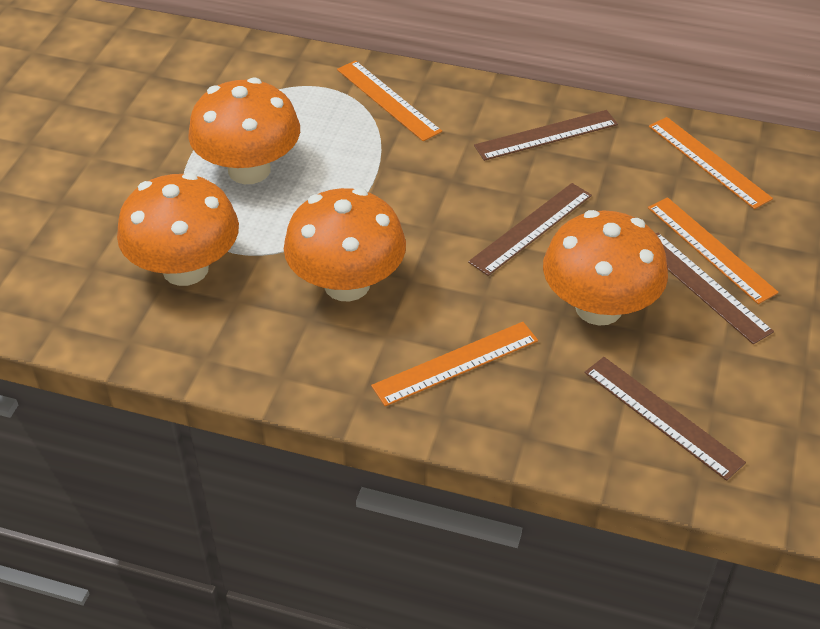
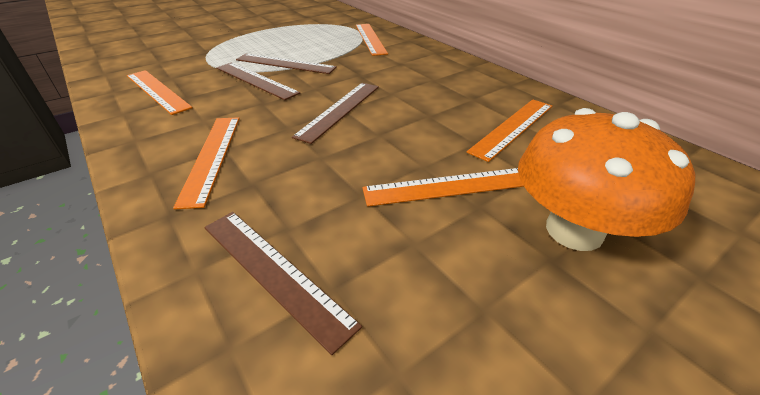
orange mushroom: [117,173,239,286] [188,78,300,184] [284,188,406,302] [543,210,668,326] = 4 -> [518,108,695,251] = 1
orange ruler: [337,60,442,141] [371,322,538,406] [648,197,779,304] [649,117,773,209] = 4 -> [127,70,193,115] [173,117,240,209] [356,24,388,56] [362,168,524,207] [466,99,552,162] = 5

